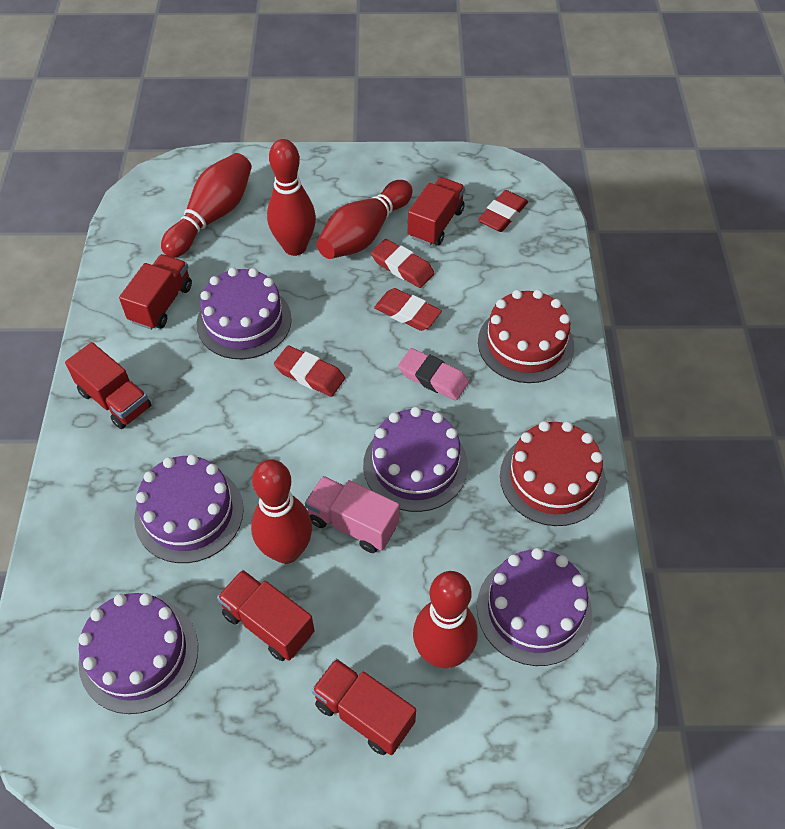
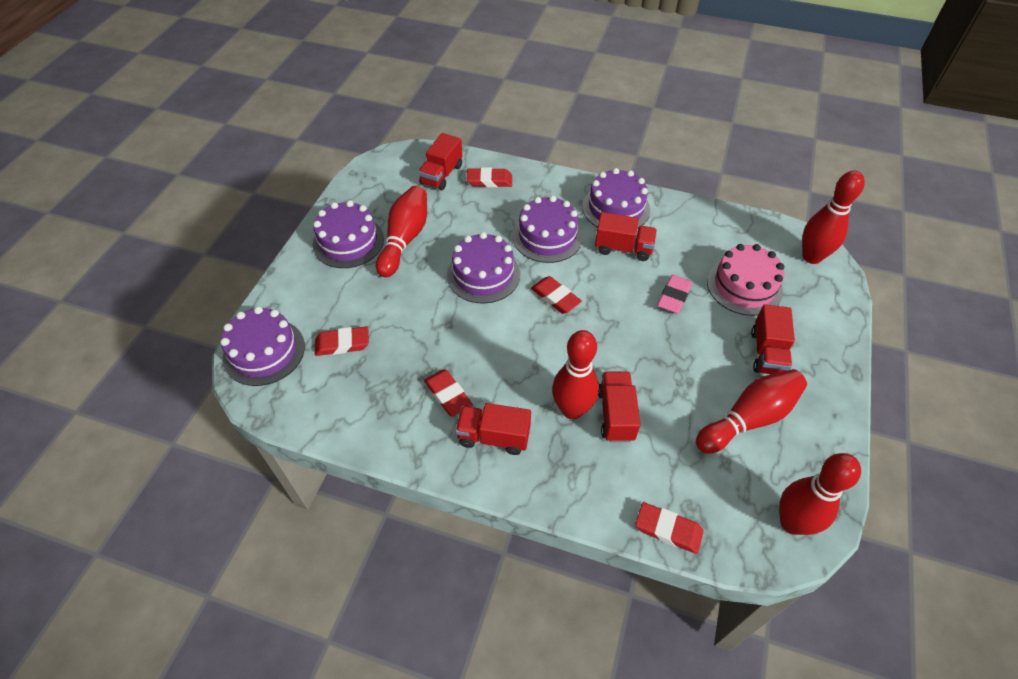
pink cake: none = 0 -> [707,244,785,316] = 1
pink truck: [305,476,399,553] = 1 -> none = 0
red cake: [478,290,574,383] [500,421,606,526] = 2 -> none = 0
red eraser: [274,345,345,397] [371,239,435,288] [374,288,442,331] [478,190,528,232] = 4 -> [315,326,369,356] [424,370,473,417] [466,167,512,188] [531,276,582,314] [635,502,704,554] = 5

